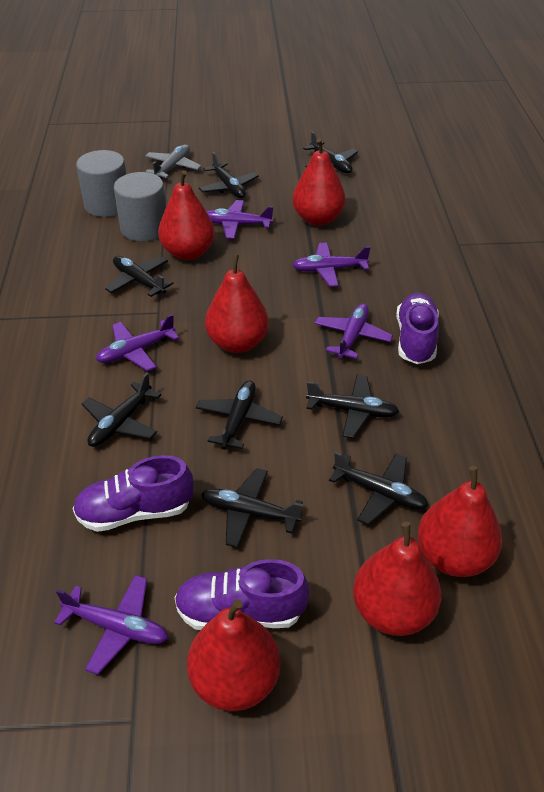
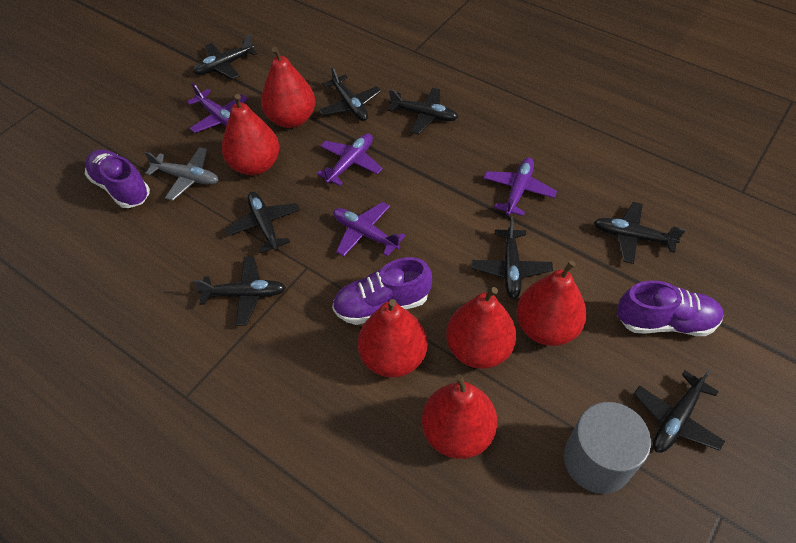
grey cylinder: [76,150,126,217] [114,172,166,241] = 2 -> [564,402,651,494] = 1
purple plane: [54,575,168,675] [96,314,179,371] [206,200,274,239] [292,242,371,287] [314,303,393,359] = 5 -> [187,83,248,133] [317,133,383,186] [333,202,406,257] [483,157,557,216] = 4

